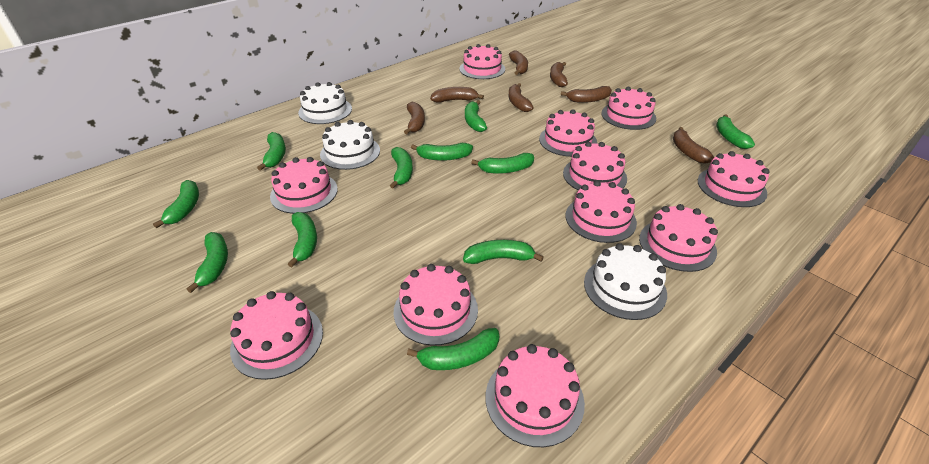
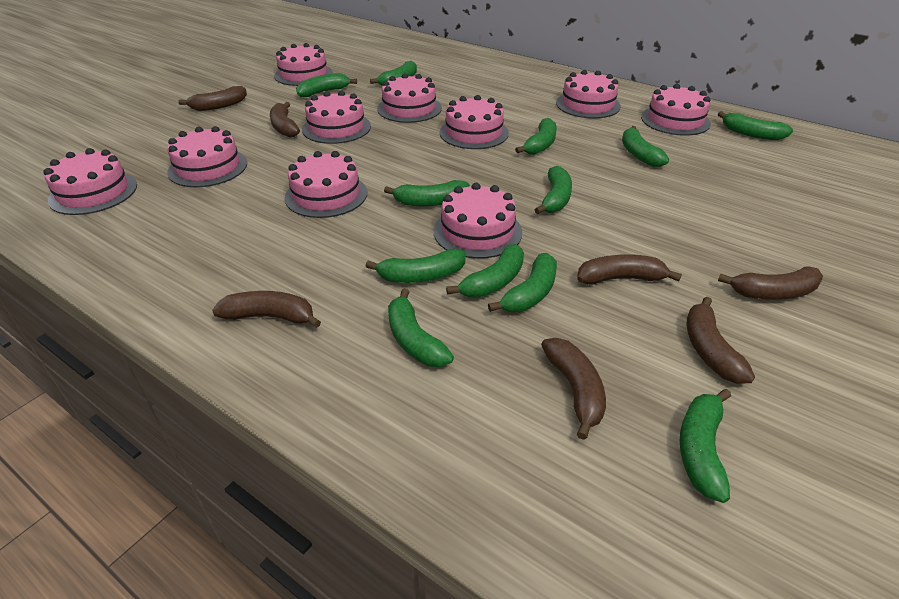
green banana: [153,180,199,228] [186,232,228,293] [257,132,286,171] [288,212,317,267] [390,147,413,188] [407,328,499,370] [411,143,473,161] [463,240,544,264] [465,100,487,132] [471,153,534,174] [716,114,755,149] = 11 -> [296,73,357,97] [366,249,466,283] [370,61,417,86] [384,180,470,206] [388,289,454,367] [446,244,524,298] [488,253,557,312] [515,118,557,155] [534,166,572,214] [622,126,669,167] [680,389,731,503] [718,111,793,140] = 12
pink cake: [230,291,323,380] [270,157,338,214] [394,264,478,346] [459,44,505,79] [486,344,585,447] [539,109,597,157] [563,142,627,191] [566,181,637,243] [601,87,656,130] [639,204,718,272] [698,151,770,207] = 11 -> [43,148,137,215] [167,126,247,187] [274,43,333,86] [285,151,367,218] [302,91,371,144] [377,73,442,123] [434,183,522,259] [440,95,509,149] [556,70,621,118] [641,84,711,136] = 10
white cake: [298,82,352,124] [320,120,380,170] [584,243,667,320] = 3 -> none = 0

